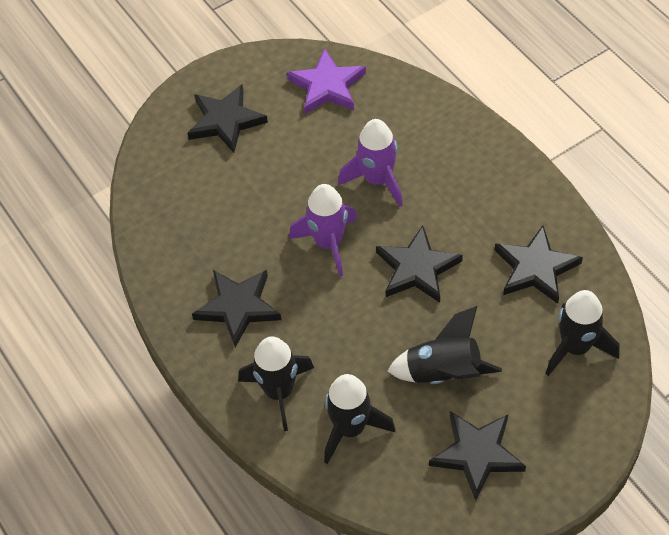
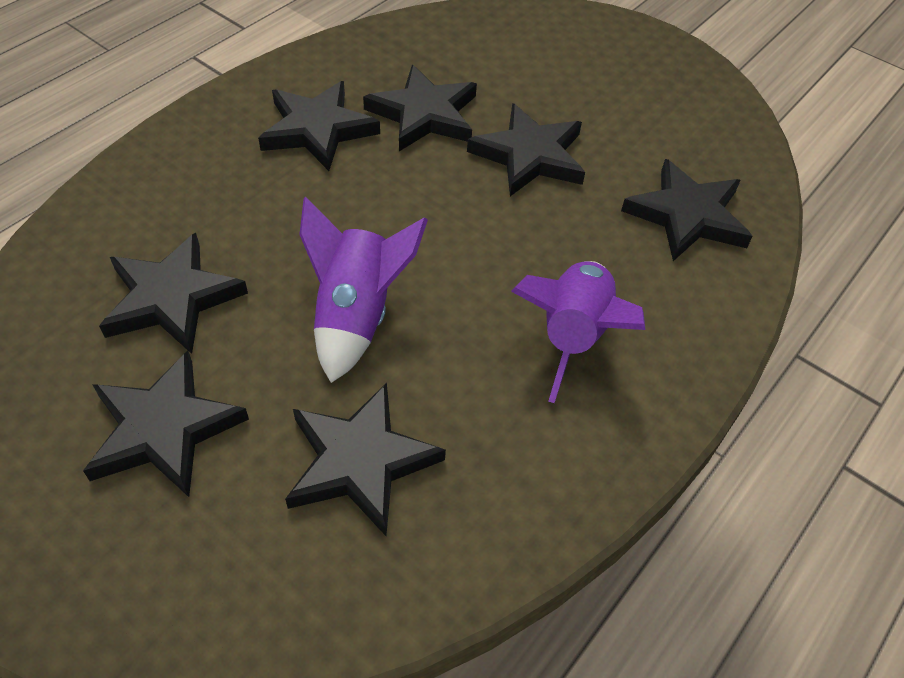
black rocket: [238,336,314,431] [324,374,395,464] [387,306,502,384] [546,290,620,376] = 4 -> none = 0
black star: [188,84,268,153] [192,270,281,347] [376,225,463,303] [429,411,526,500] [495,225,583,304] = 5 -> [83,351,249,497] [99,233,248,354] [258,81,380,171] [285,383,446,536] [363,65,477,151] [467,103,585,196] [621,159,753,261] = 7
purple star: [287,48,366,114] = 1 -> none = 0

